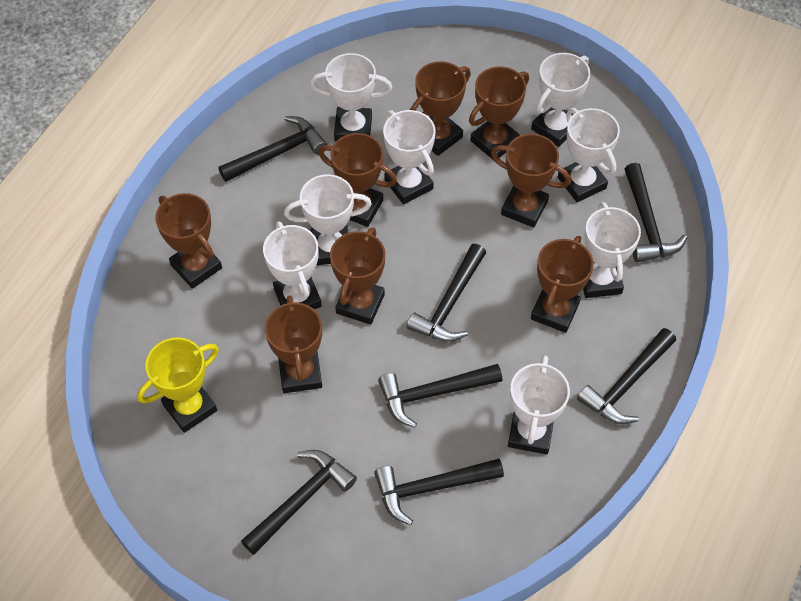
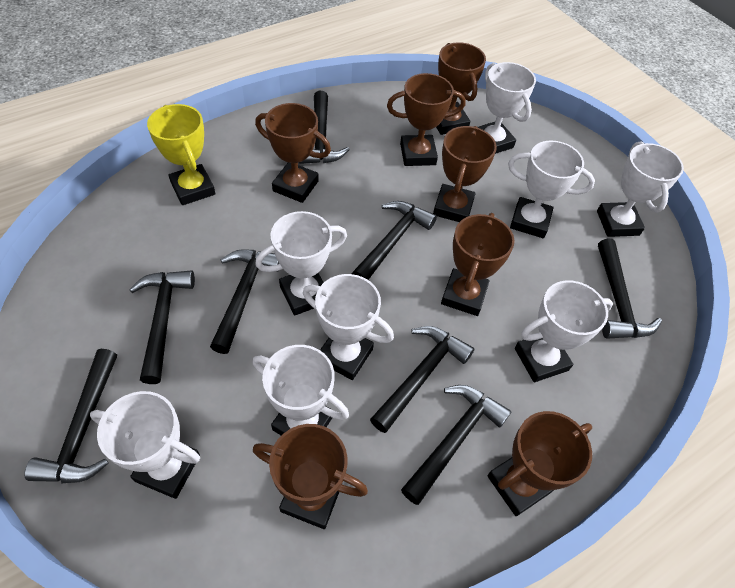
black hammer: [218,116,327,182] [241,450,357,555] [374,459,504,525] [378,364,502,428] [407,244,486,342] [577,328,676,424] [625,163,687,262] = 7 -> [24,349,117,484] [129,270,195,384] [210,249,279,354] [299,91,350,164] [352,201,437,280] [370,326,475,433] [401,385,512,505] [598,239,662,339] = 8
brown trophy: [155,193,222,289] [265,296,322,393] [319,133,397,227] [330,227,385,325] [410,61,471,156] [469,67,529,159] [491,134,571,228] [531,236,594,333] = 8 -> [253,424,368,529] [255,103,331,203] [387,73,466,166] [433,126,497,222] [436,42,486,135] [441,213,515,316] [487,411,592,516] = 7

